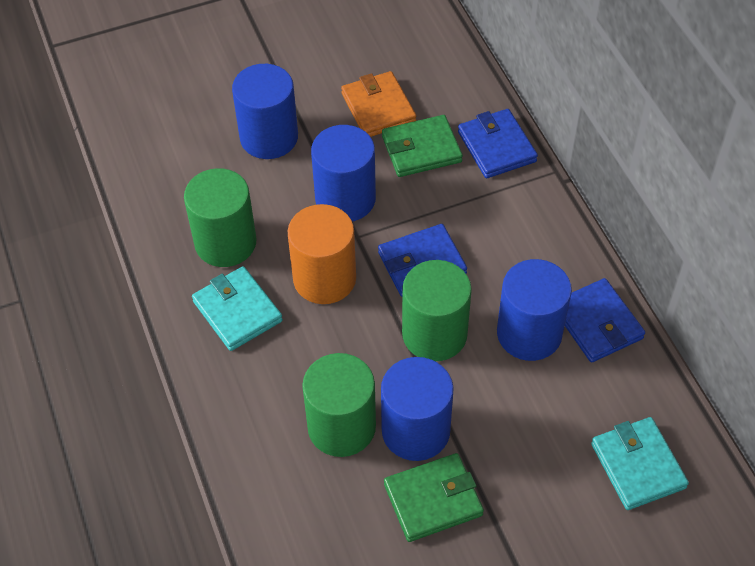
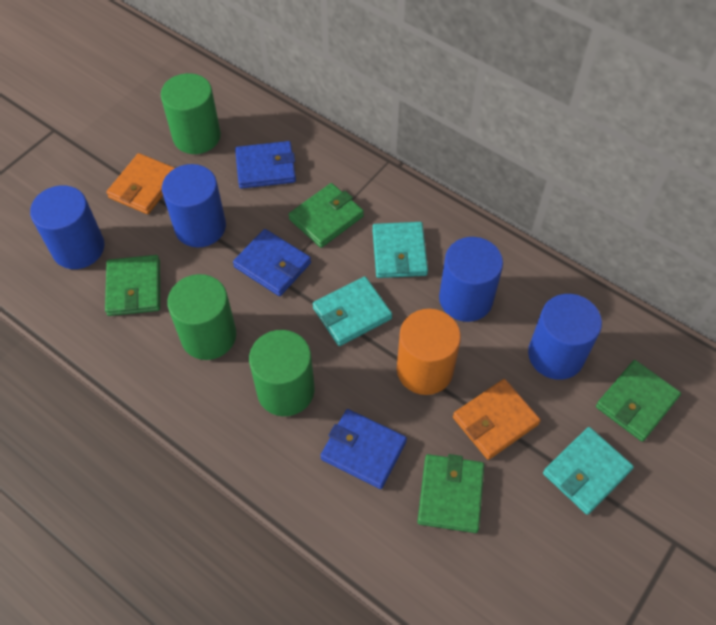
green wallet: [382,115,463,177] [384,453,484,542] = 2 -> [105,255,160,316] [289,183,364,248] [417,454,484,533] [596,360,681,442] = 4
orange wallet: [341,71,416,137] = 1 -> [106,153,175,214] [453,379,541,460] = 2
turquoise wallet: [192,266,283,351] [591,417,689,510] = 2 -> [313,276,392,346] [372,222,428,278] [543,427,634,515] = 3

